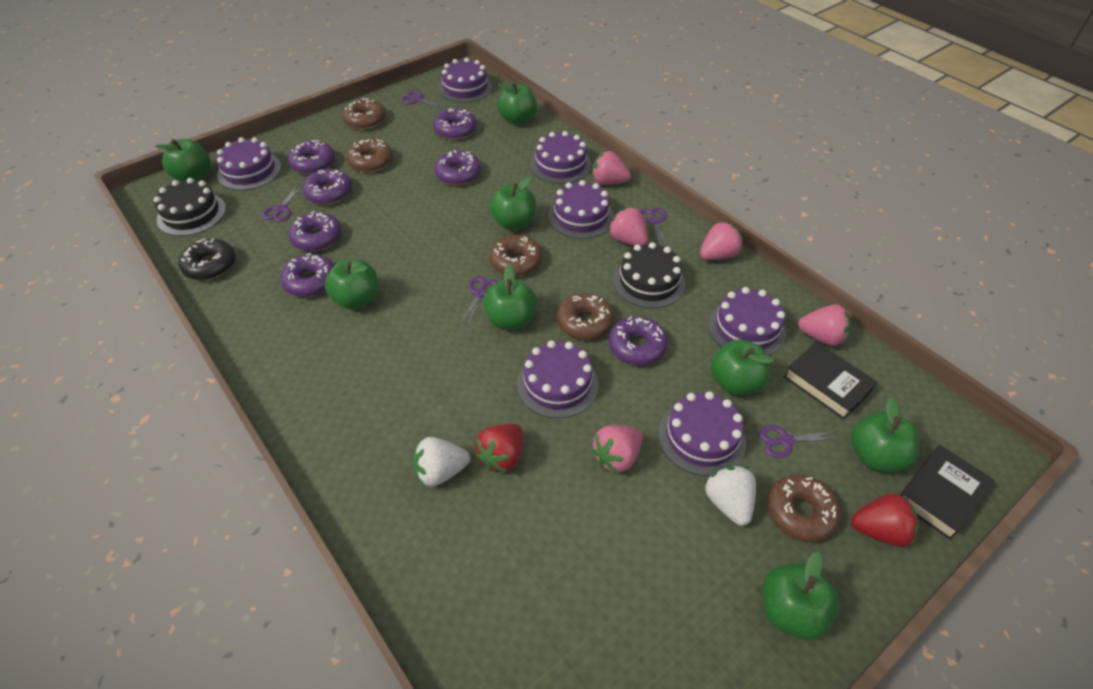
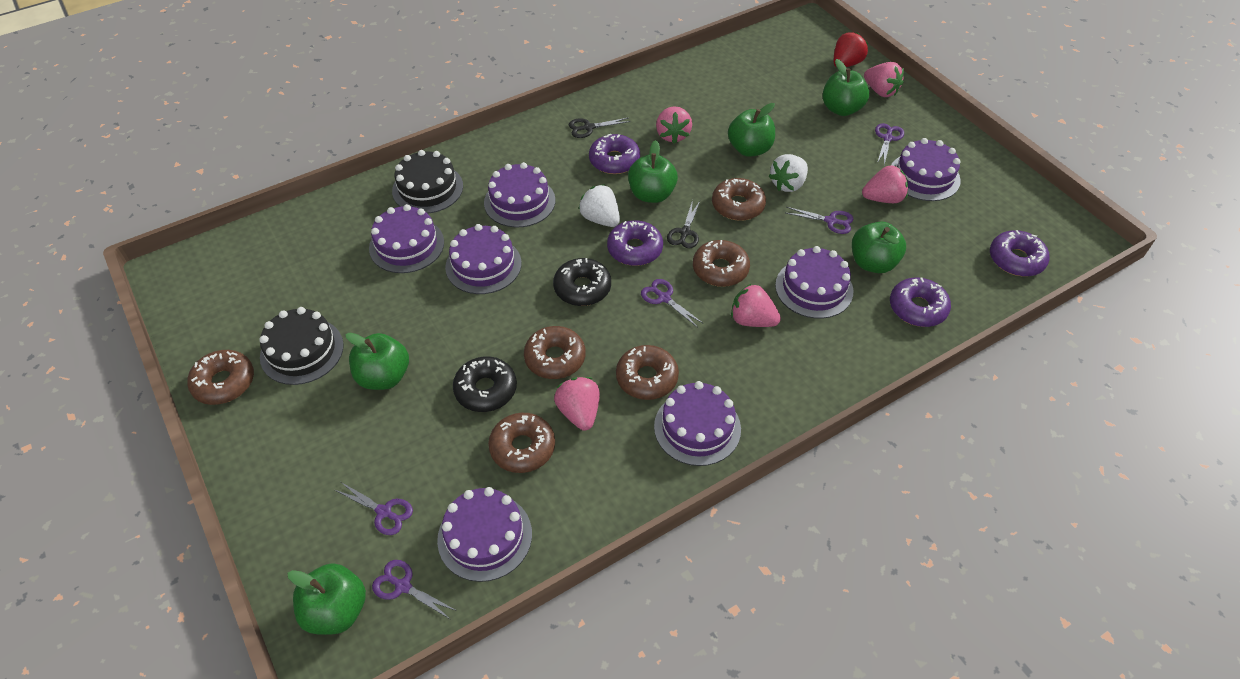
black book: [783,342,877,420] [900,445,995,540] = 2 -> none = 0
black donut: [179,238,236,280] = 1 -> [453,356,517,412] [553,258,611,306] = 2
black scissors: none = 0 -> [569,118,631,138] [667,200,700,248] = 2
brown donut: [342,98,386,130] [346,139,393,172] [490,235,542,276] [557,293,614,340] [767,474,841,542] = 5 -> [187,350,254,405] [488,413,555,473] [524,326,586,379] [616,345,679,400] [693,240,750,287] [712,178,766,221] = 6
green apple: [154,139,211,181] [325,259,378,309] [483,264,537,330] [490,177,536,230] [497,82,537,125] [711,340,774,395] [762,552,839,640] [851,396,919,472] = 8 -> [287,563,366,635] [345,333,409,390] [628,140,678,203] [728,103,775,157] [823,59,869,116] [852,222,906,273] = 6
purple donut: [280,253,334,297] [288,140,335,174] [288,211,341,251] [303,169,352,205] [433,108,477,140] [435,150,481,185] [609,316,668,365] = 7 -> [589,134,640,174] [607,220,663,266] [890,277,951,327] [990,230,1050,276] = 4
red strawberry: [475,424,523,473] [851,494,919,547] = 2 -> [834,32,868,68] = 1

